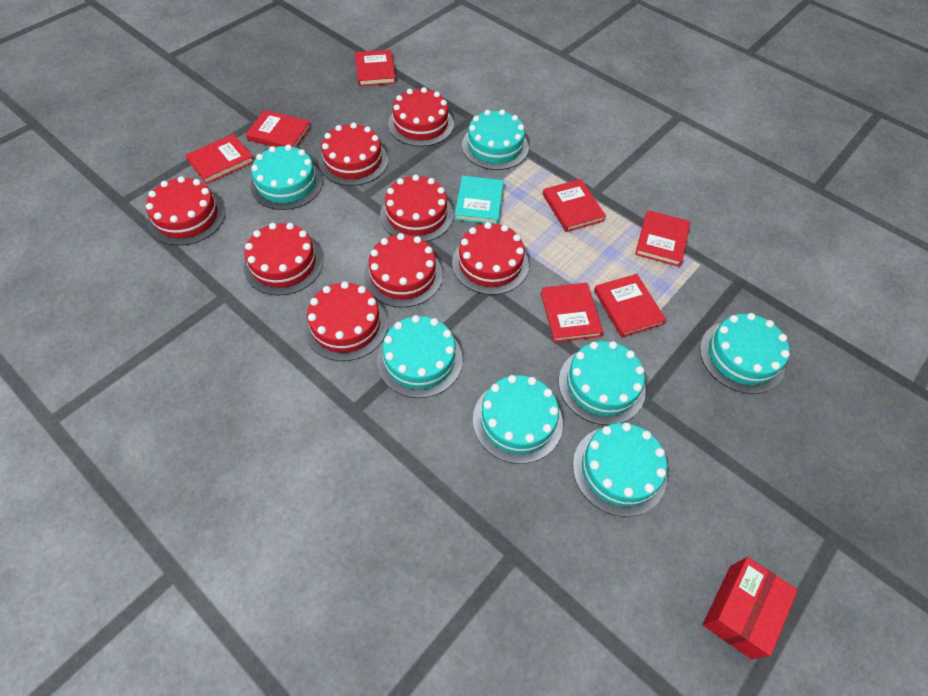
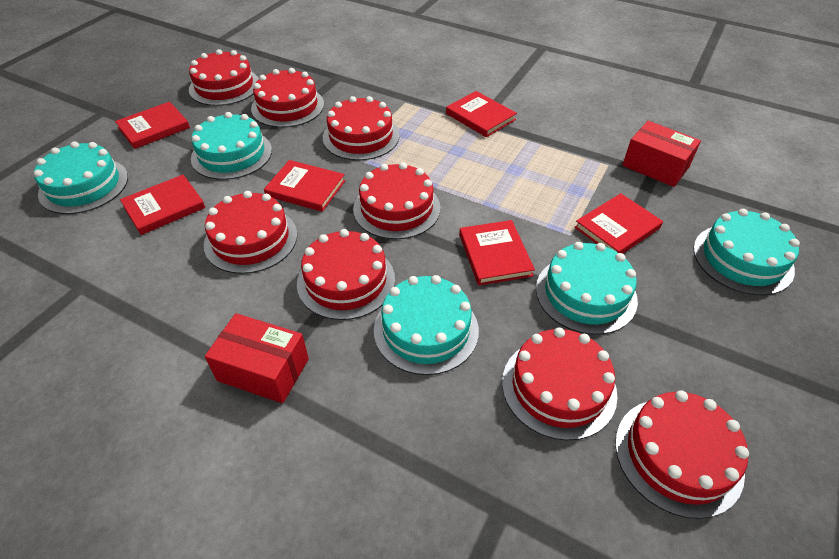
red book: [185,134,254,184] [246,110,311,148] [355,50,396,86] [541,283,603,343] [543,179,606,232] [594,274,666,338] [635,210,690,267] = 7 -> [115,102,190,149] [120,175,206,235] [264,160,345,212] [446,91,517,137] [459,220,535,286] [574,193,663,254] = 6
red box: [703,557,798,659] = 1 -> [205,313,309,403] [622,121,701,187] = 2
turquoise book: [455,176,504,224] = 1 -> none = 0
turquoise cake: [250,144,323,210] [377,315,463,398] [462,109,529,170] [473,375,563,464] [559,341,646,425] [573,423,667,517] [700,313,790,394] = 7 -> [34,141,128,214] [191,112,272,180] [374,275,479,375] [536,242,638,335] [693,209,800,295] = 5

